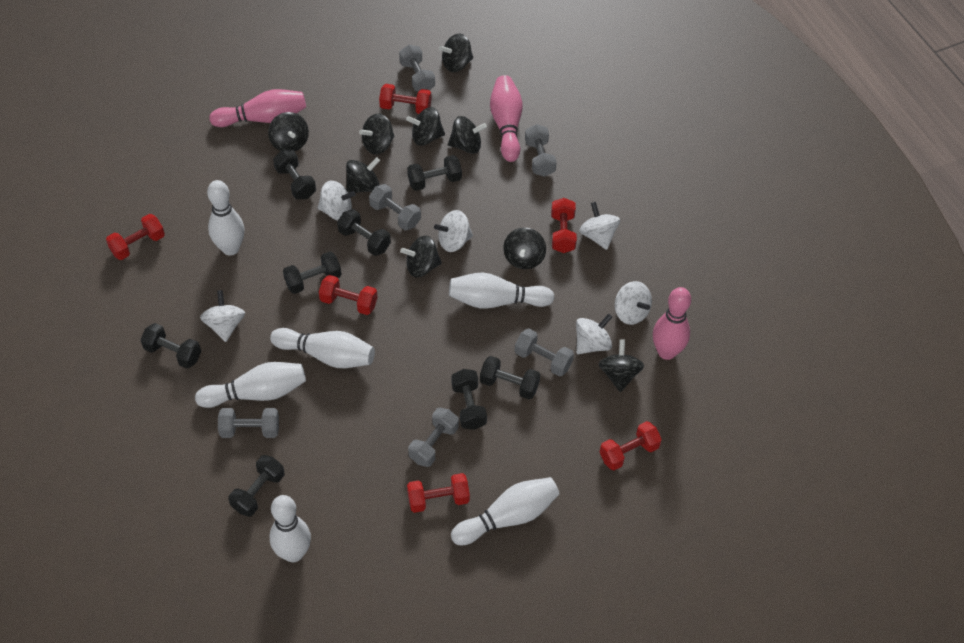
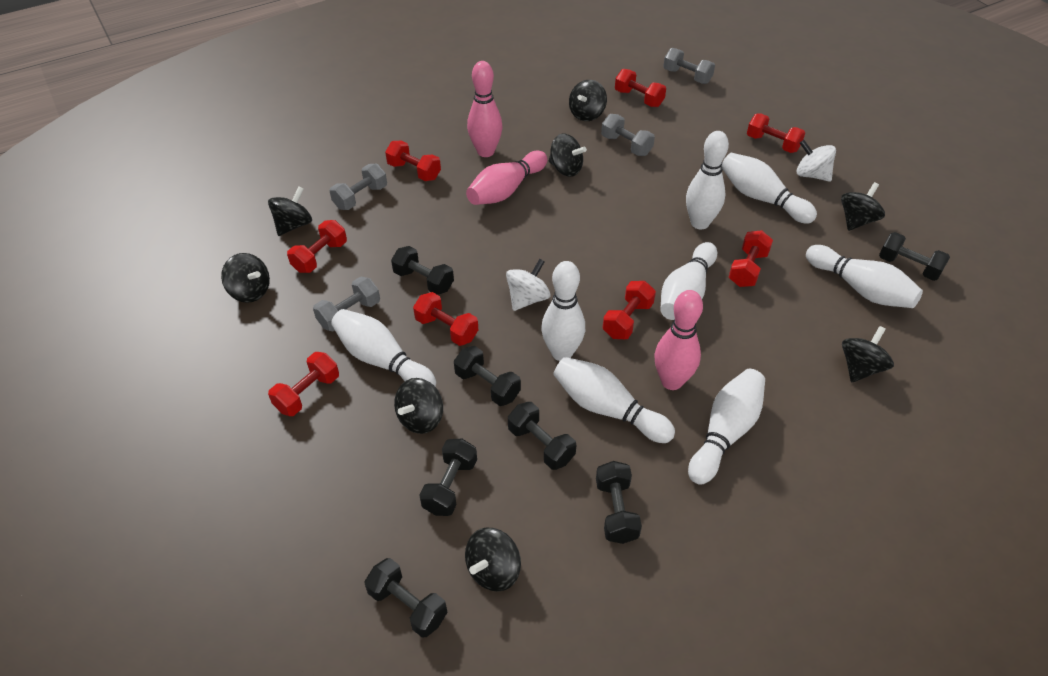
black dumbbell: [141,323,201,369] [229,455,284,517] [273,150,316,199] [283,252,342,294] [337,209,391,256] [407,155,462,191] [452,369,487,430] [480,356,540,399] = 8 -> [364,558,447,638] [391,246,454,295] [419,439,477,516] [454,346,521,406] [508,402,576,470] [596,461,642,544] [879,232,950,281] = 7
black spinning top: [268,112,309,152] [346,157,380,193] [359,114,394,155] [400,236,442,277] [406,107,445,146] [439,34,473,72] [448,116,487,154] [503,228,546,269] [599,339,644,392] = 9 -> [221,253,270,303] [268,186,312,236] [394,378,443,434] [465,527,521,592] [549,134,587,177] [569,80,607,121] [841,182,885,231] [842,326,894,382] = 8
grey dumbbell: [218,408,279,438] [369,184,421,230] [399,45,435,92] [408,408,459,467] [515,329,574,377] [525,124,557,177] = 6 -> [313,277,380,331] [329,164,387,210] [601,114,655,156] [663,48,715,84] = 4
red dumbbell: [106,214,165,260] [319,275,378,315] [379,84,431,114] [407,473,470,513] [551,198,577,253] [600,421,662,470] = 6 -> [268,352,339,416] [287,220,347,273] [385,141,441,181] [413,292,478,346] [603,281,656,339] [615,69,666,107] [729,230,773,287] [747,113,805,153] = 8
white bowling pin: [195,362,306,408] [207,180,245,256] [269,495,311,562] [270,328,375,368] [449,273,555,309] [451,477,560,545] = 6 -> [331,309,436,386] [541,261,585,361] [553,357,675,443] [660,242,717,320] [686,131,729,229] [688,369,765,485] [722,153,817,224] [806,245,923,308] = 8
white spinning top: [200,290,245,342] [317,181,356,221] [434,210,473,252] [576,314,612,354] [579,202,620,250] [615,281,652,325] = 6 -> [506,259,550,311] [796,140,836,182] = 2

